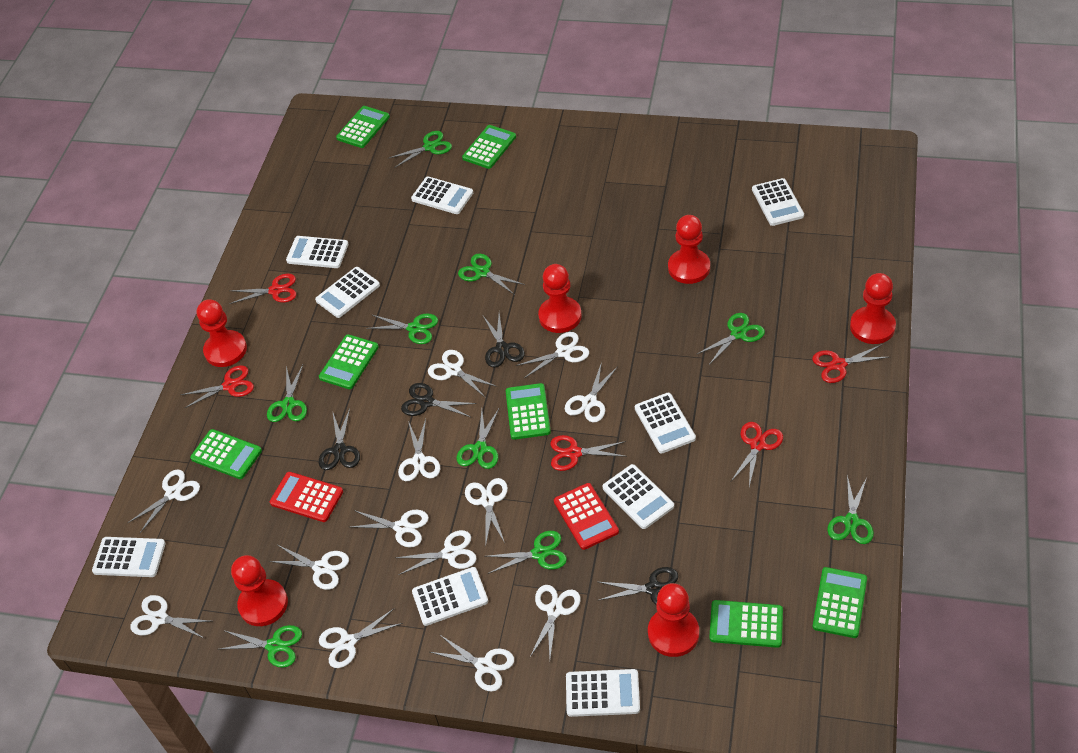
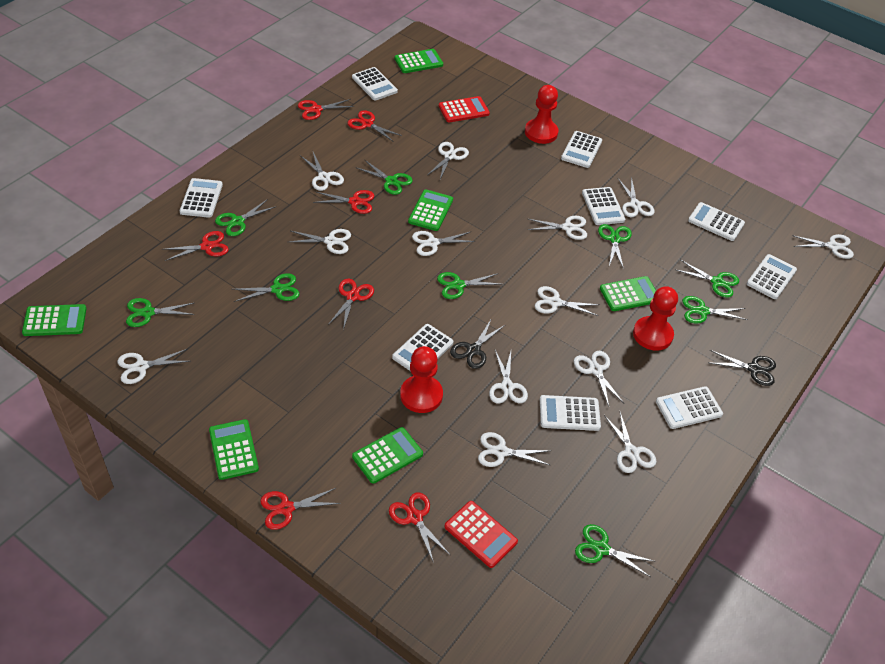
black scissors: [319,409,360,470] [401,383,477,417] [483,313,525,368] [599,567,678,605] = 4 -> [450,318,505,369] [710,350,776,386] = 2
green calculator: [190,429,262,479] [319,334,379,389] [336,106,390,148] [462,125,516,169] [506,383,551,440] [709,600,783,648] [813,567,867,638] = 7 -> [22,304,86,336] [209,419,259,480] [352,427,423,484] [395,49,443,73] [408,189,453,231] [600,276,656,311] = 6
red pawn: [197,299,247,367] [231,555,288,626] [538,264,582,333] [648,583,699,657] [668,215,710,284] [850,273,896,344] = 6 -> [400,346,443,413] [525,85,559,144] [633,286,678,351] = 3
red scissors: [181,365,254,409] [229,274,296,304] [550,435,627,471] [731,422,783,487] [812,344,889,383] = 5 -> [162,231,229,261] [260,488,341,530] [298,99,355,120] [313,190,374,214] [328,279,374,330] [348,110,402,142] [389,492,450,563] = 7

